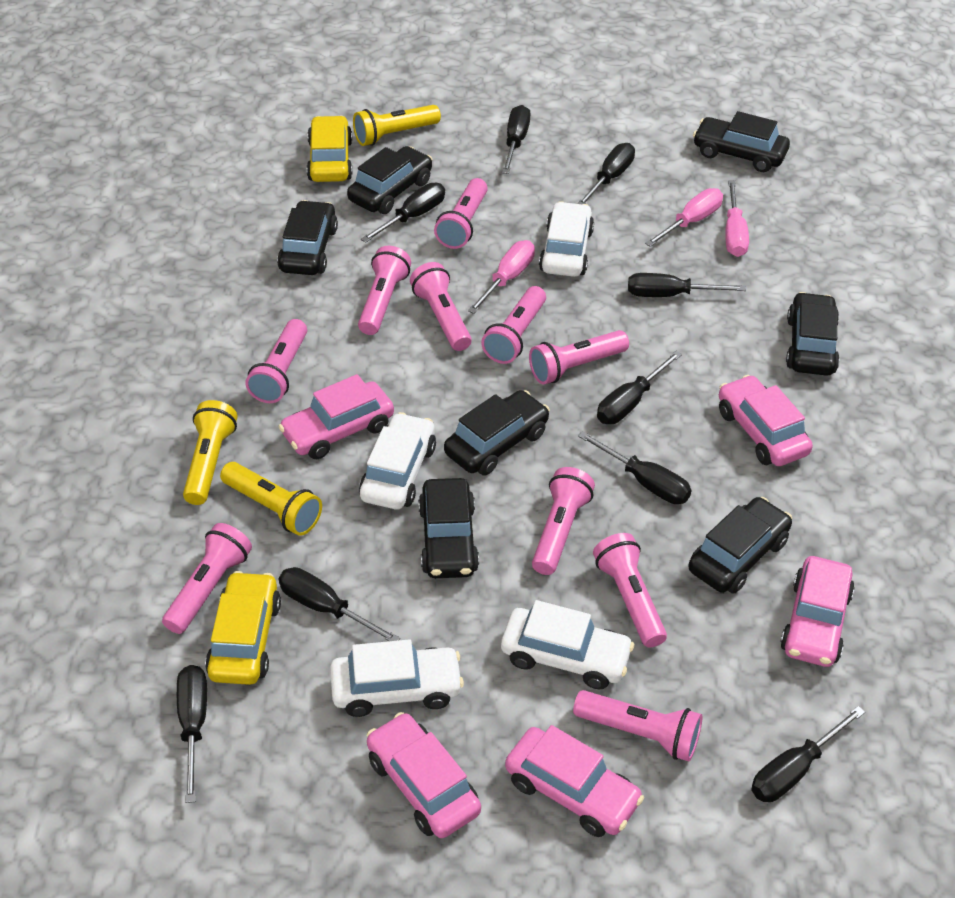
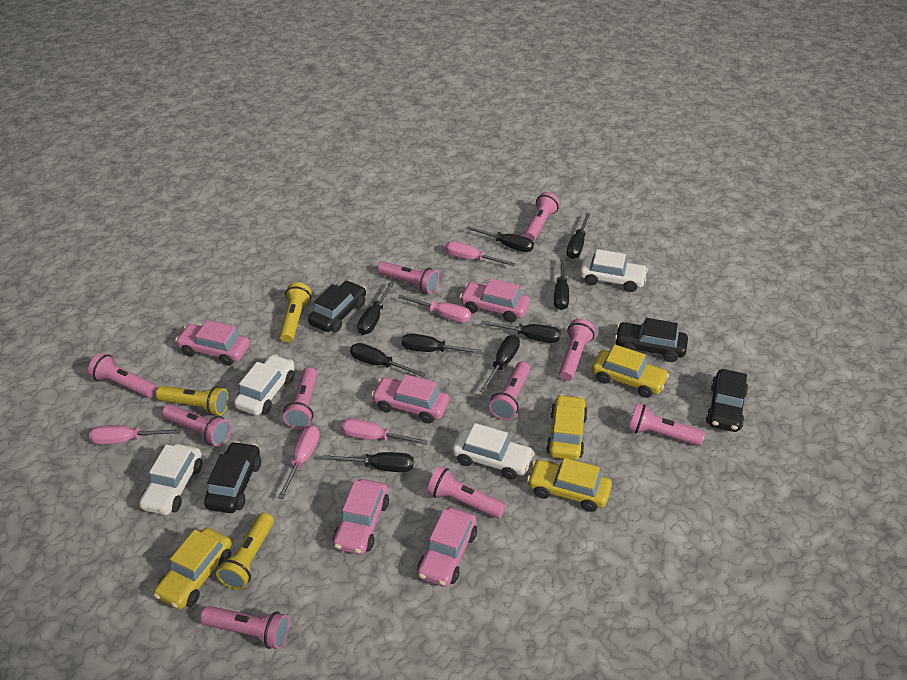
black car: [277,200,338,275] [347,146,433,214] [418,478,479,578] [444,390,550,476] [688,497,792,594] [693,111,790,172] [786,292,840,376] = 7 -> [204,441,261,513] [308,280,366,332] [615,318,688,362] [706,369,748,432] = 4
pink screwdriver: [468,240,535,314] [645,188,723,247] [725,180,749,257] = 3 -> [89,425,181,444] [277,425,320,499] [341,418,428,445] [398,295,471,323] [445,241,516,266] = 5
yellow car: [205,571,281,685] [307,116,353,182] = 2 -> [153,528,232,609] [527,458,612,512] [546,394,588,460] [592,344,669,398] = 4

